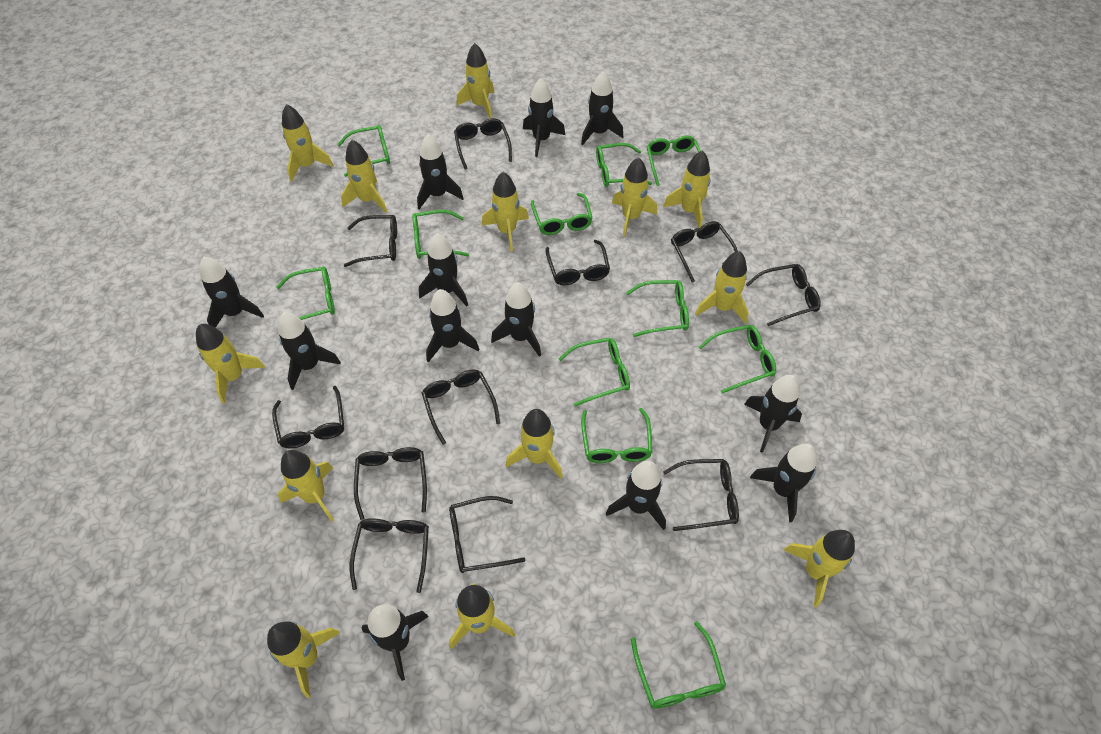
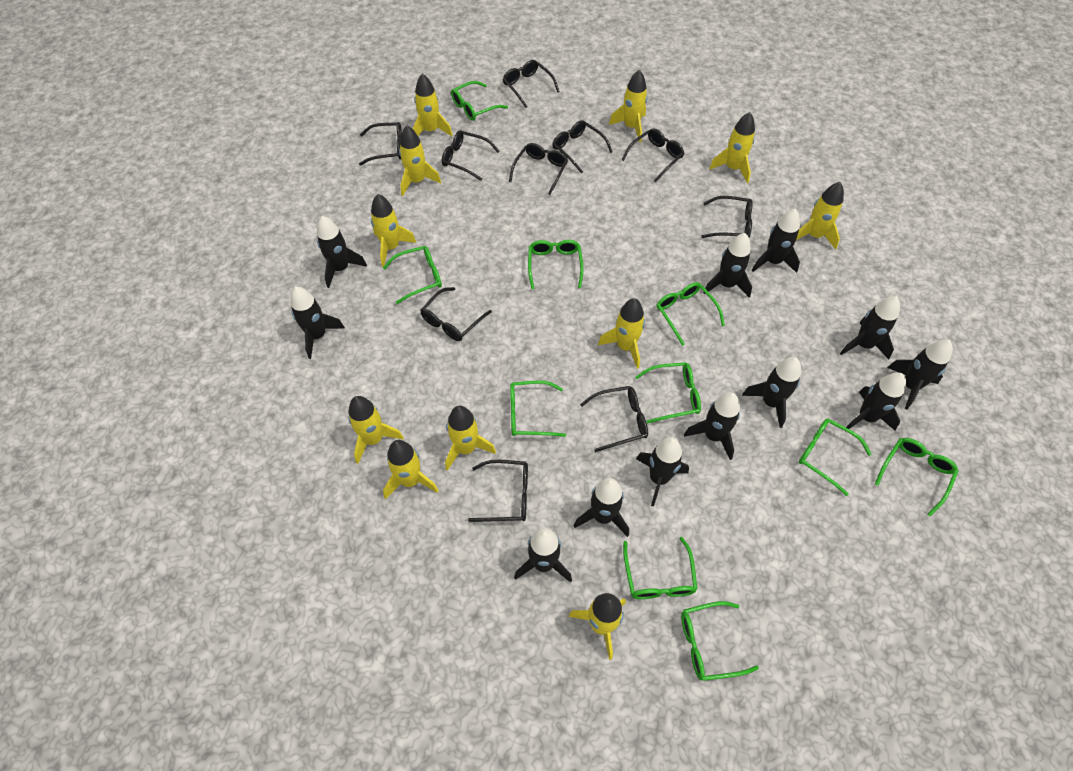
black glasses: [272,386,344,448] [344,215,397,267] [350,518,429,593] [354,447,427,520] [422,369,500,445] [449,496,525,573] [454,118,512,170] [545,240,610,285] [663,459,739,531] [671,221,738,282] [746,264,821,326] = 11 -> [359,122,402,166] [420,287,492,341] [442,130,500,181] [468,460,528,522] [503,60,560,108] [509,143,568,195] [552,120,613,173] [580,386,648,452] [622,128,685,182] [701,196,753,238] = 10
green glasses: [276,267,335,320] [337,125,390,177] [412,210,469,259] [531,193,593,235] [558,338,630,406] [581,408,653,463] [596,143,652,187] [626,280,689,337] [631,621,726,709] [647,135,701,186] [698,325,776,394] = 11 -> [383,246,442,304] [451,81,508,121] [510,381,566,437] [528,240,584,290] [623,537,698,599] [635,362,701,424] [656,282,725,346] [681,601,759,681] [799,418,871,496] [875,438,958,516] = 10
yellow rocket: [196,324,265,403] [267,621,340,698] [278,450,334,522] [282,104,333,182] [341,140,387,213] [449,583,515,649] [456,43,494,118] [482,172,529,252] [506,409,563,479] [612,157,657,237] [663,151,710,228] [695,251,749,324] [784,530,855,607] = 13 -> [348,396,404,464] [371,194,416,267] [383,440,439,499] [399,126,441,196] [413,73,453,136] [445,406,496,471] [569,593,626,660] [598,298,645,369] [609,70,648,142] [709,112,755,183] [796,182,844,250] = 11

